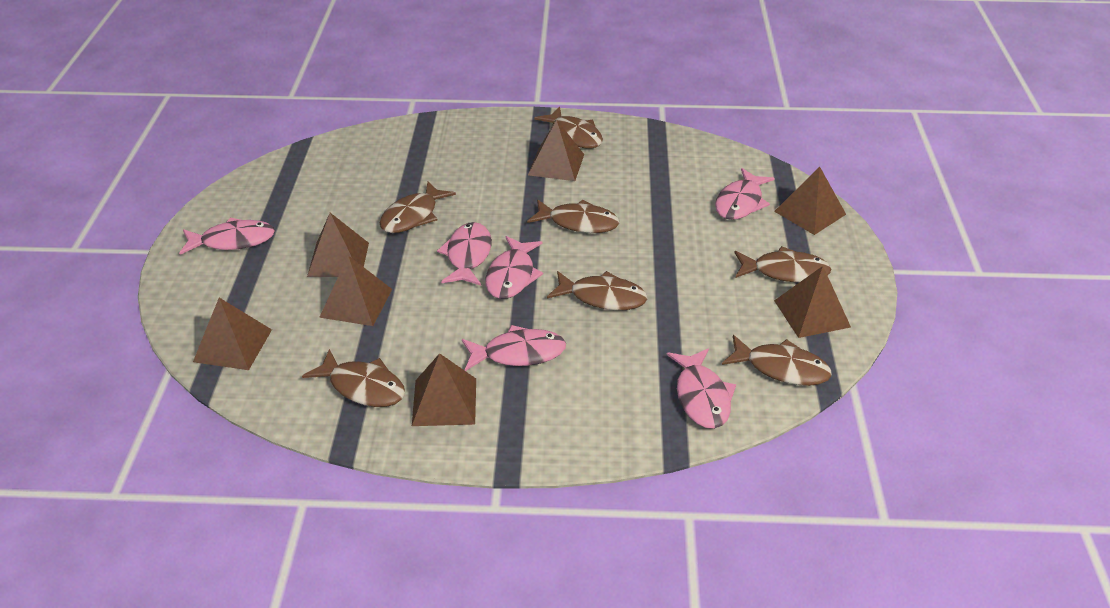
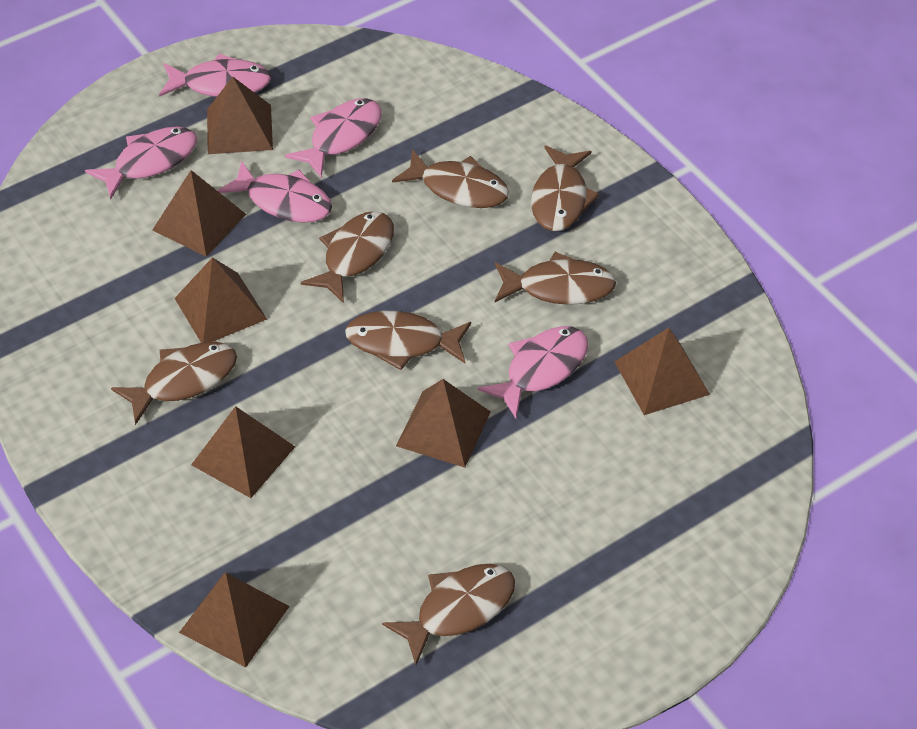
pink fish: [179,218,275,255] [437,222,492,286] [462,325,566,371] [485,236,543,299] [667,348,736,429] [715,168,775,220] = 6 -> [85,126,197,199] [159,53,271,97] [217,161,332,223] [285,98,382,178] [478,326,588,418] = 5

